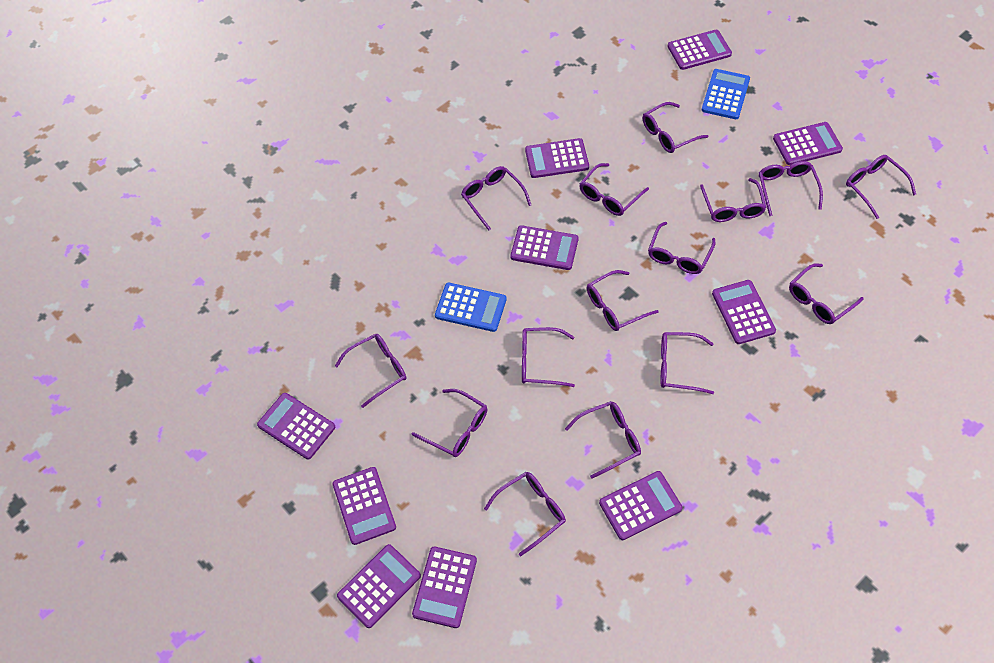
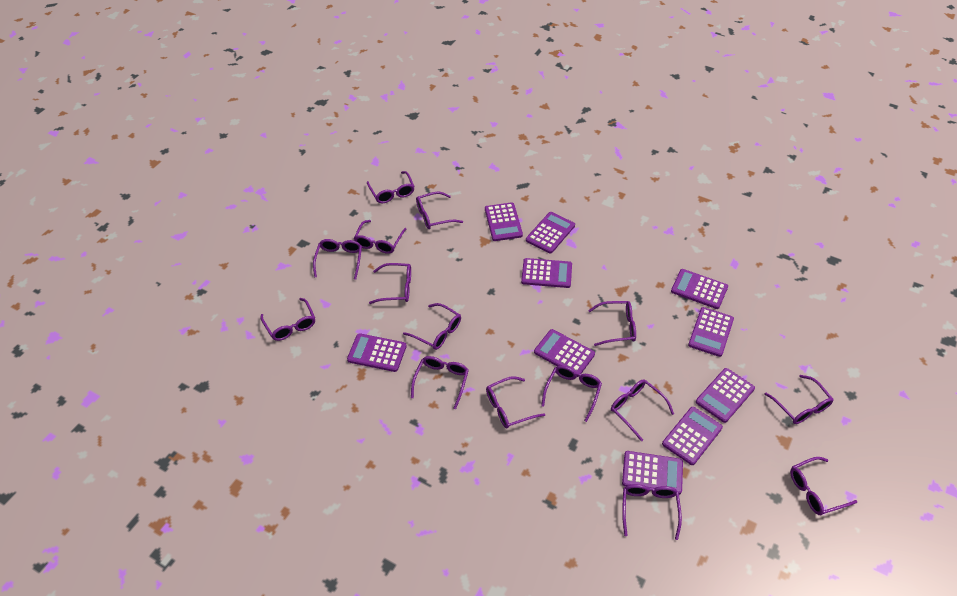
blue calculator: [435,283,507,332] [702,69,750,119] = 2 -> none = 0

